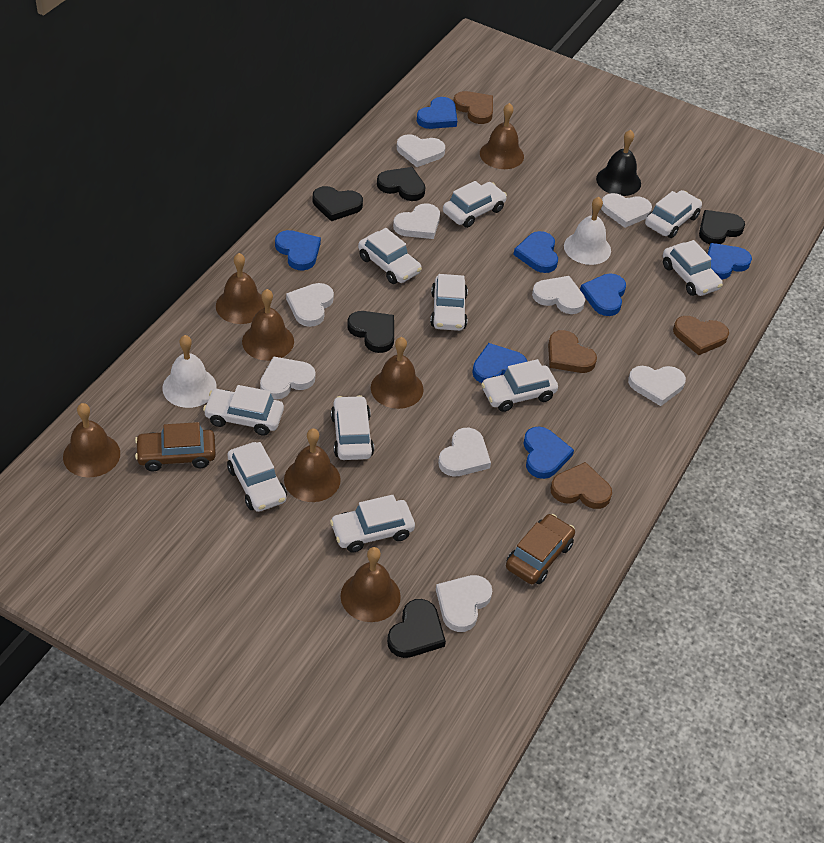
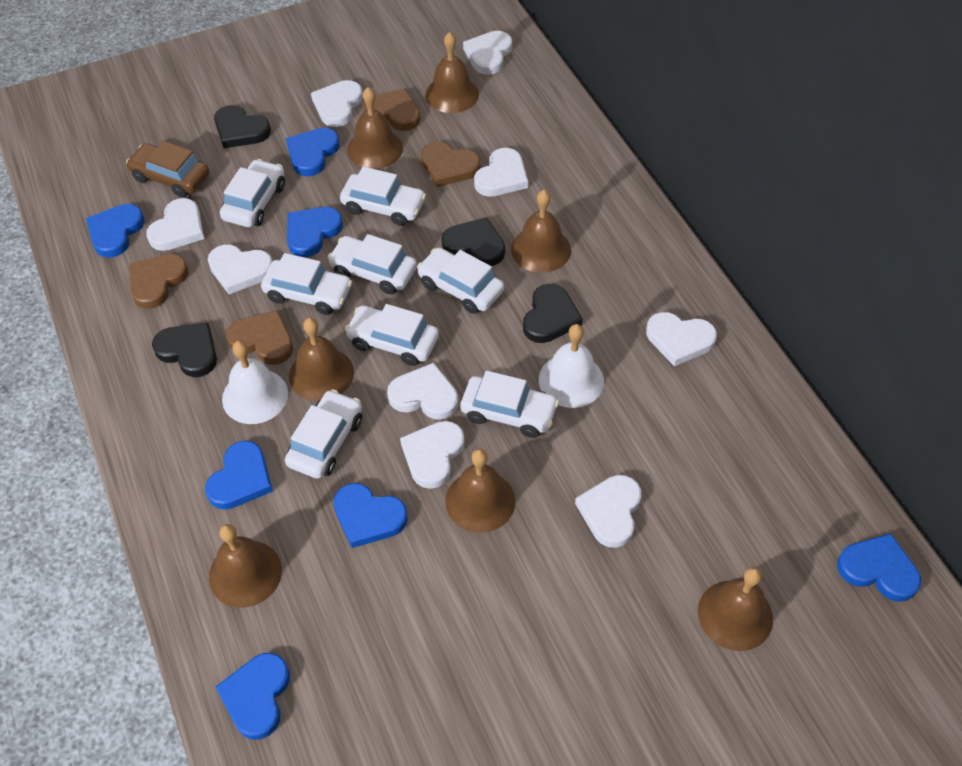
black bell: [596,130,641,196] = 1 -> none = 0
black heart: [313,186,363,221] [347,311,394,353] [377,167,425,201] [387,599,446,658] [699,210,745,244] = 5 -> [152,323,217,377] [214,105,271,148] [442,217,505,266] [523,284,583,343] = 4
brown car: [135,422,216,471] [506,514,575,584] = 2 -> [126,141,209,198] = 1
white car: [203,385,284,436] [227,442,287,512] [330,495,415,552] [331,395,374,460] [358,228,422,284] [430,274,468,331] [443,181,507,228] [481,359,558,412] [645,190,702,238] [663,240,723,296] = 10 -> [220,159,285,227] [261,253,352,315] [285,389,362,479] [327,234,417,294] [340,167,426,226] [345,304,439,366] [417,247,504,314] [461,371,559,438] = 8

